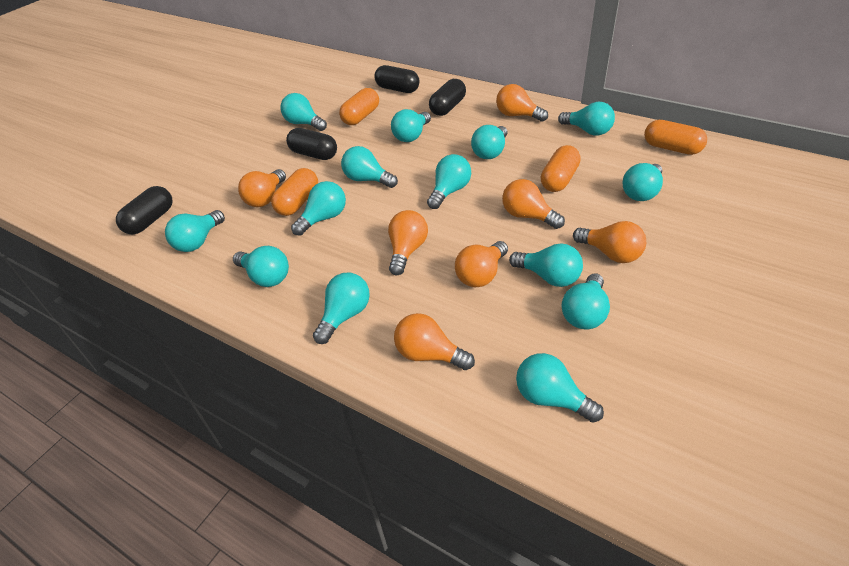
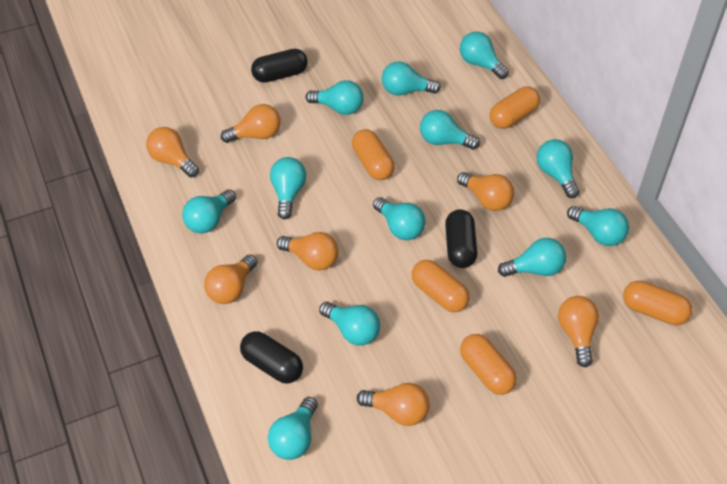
black capsule: [116,186,172,235] [286,128,337,160] [374,65,419,93] [429,79,466,116] = 4 -> [240,331,303,384] [251,49,308,83] [445,209,478,268] = 3
orange capsule: [271,168,318,216] [339,88,379,125] [541,145,581,192] [644,120,707,155] = 4 -> [352,129,394,180] [412,260,470,312] [460,334,517,395] [490,86,540,129] [623,281,692,325] = 5
turquoise light bulb: [165,210,225,252] [233,246,289,287] [280,93,327,131] [291,181,346,236] [313,272,370,344] [341,146,398,188] [391,109,431,142] [427,154,471,209] [471,125,507,159] [509,243,583,287] [516,353,604,423] [558,102,615,136] [562,273,610,329] [623,163,663,201] = 14 -> [182,189,236,233] [268,397,318,460] [270,157,306,219] [306,80,363,115] [319,301,380,346] [373,197,426,240] [382,61,441,95] [420,110,480,150] [460,31,509,79] [498,238,566,277] [537,139,580,198] [567,206,629,246] = 12

